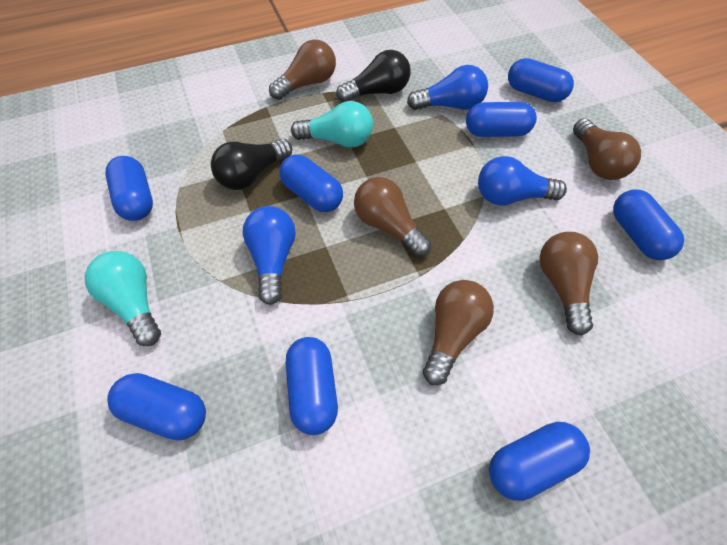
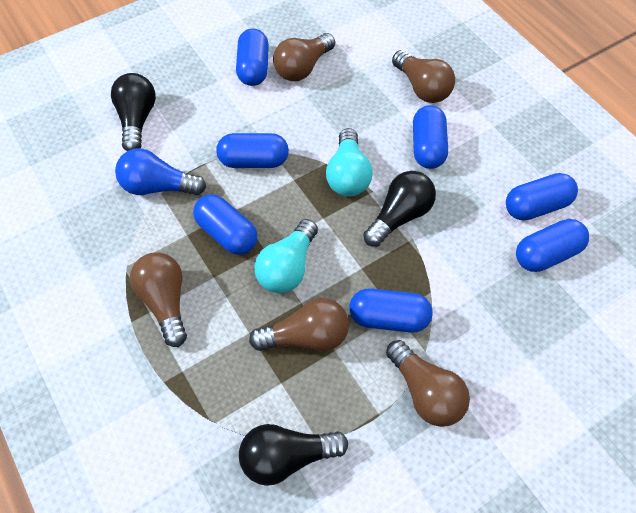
black light bulb: [211,139,292,190] [336,50,410,102] = 2 -> [111,73,156,151] [239,424,348,486] [363,171,436,247] = 3
blue capsule: [105,156,153,221] [107,373,206,441] [279,154,343,212] [286,337,338,435] [466,102,537,137] [489,422,590,501] [508,58,574,102] [613,190,684,260] = 8 -> [193,194,257,255] [216,133,289,168] [236,28,269,86] [349,289,433,332] [413,105,448,169] [506,173,578,221] [516,219,589,272] = 7
blue light bulb: [243,206,296,305] [407,65,488,110] [478,156,567,206] = 3 -> [115,148,206,195] = 1

